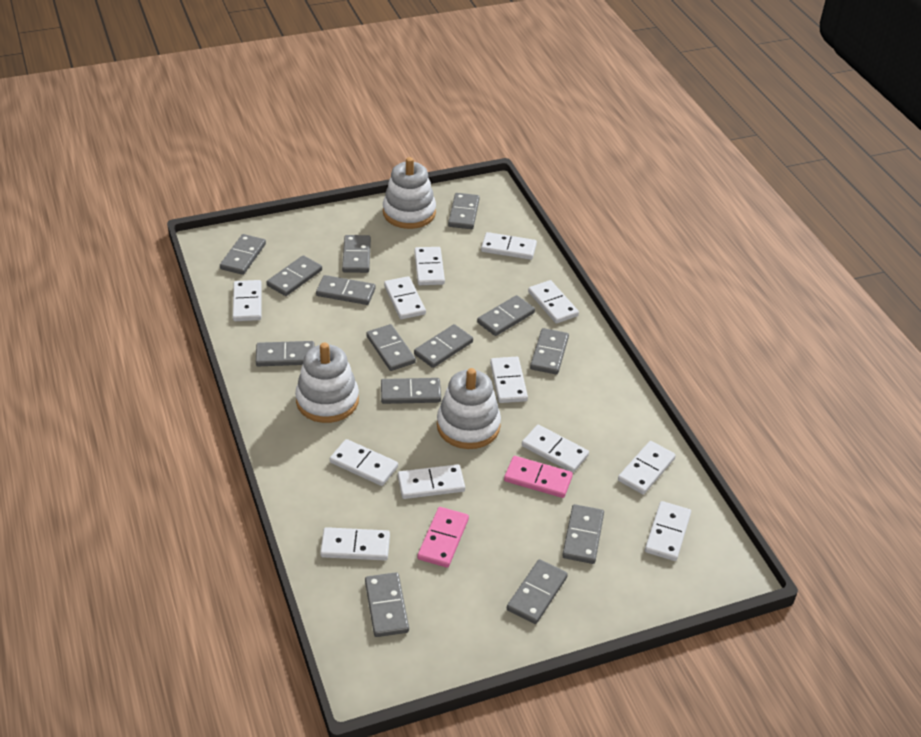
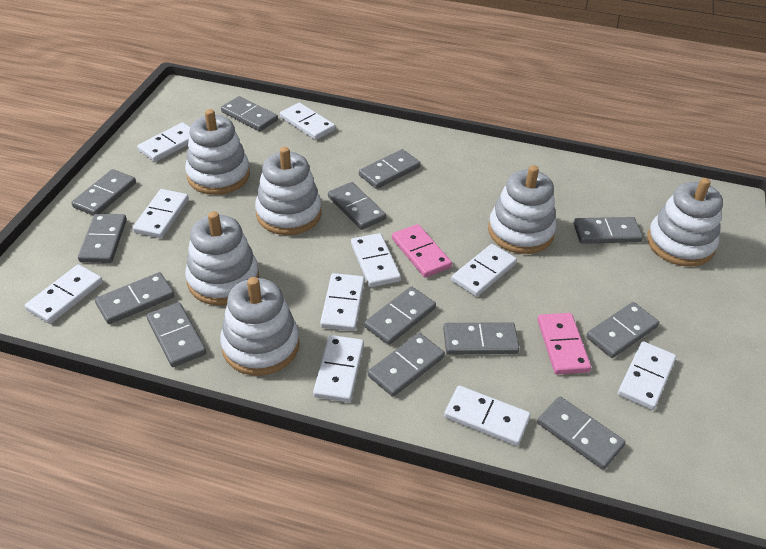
grey domino: [220,234,266,275] [256,341,315,366] [267,255,322,296] [316,275,376,305] [342,235,371,273] [365,572,409,637] [366,324,416,371] [381,378,441,404] [414,324,473,368] [448,193,480,229] [477,295,535,336] [507,559,568,624] [530,328,569,374] [562,504,604,564] = 14 -> [71,169,136,216] [78,214,127,263] [95,272,175,324] [147,302,206,367] [221,96,278,131] [328,182,386,230] [359,149,421,189] [364,286,436,345] [368,333,445,397] [443,322,520,355] [537,396,626,470] [573,217,643,244] [586,302,659,358] = 13
white domino: [233,280,262,321] [320,527,390,561] [330,439,398,486] [384,276,426,319] [398,464,465,499] [414,247,445,285] [481,232,537,260] [490,357,528,403] [522,425,589,473] [528,280,579,324] [618,441,676,494] [645,501,691,561] = 12 -> [25,264,103,324] [133,189,189,238] [137,123,190,162] [280,103,335,140] [313,335,364,402] [320,273,365,331] [351,233,401,287] [444,385,531,446] [451,244,517,297] [618,341,676,410] = 10
white stacking toy: [295,343,359,423] [383,157,436,229] [437,368,501,449] = 3 -> [185,109,250,195] [185,211,259,305] [220,277,299,376] [255,147,322,235] [488,165,556,254] [647,178,723,267] = 6

